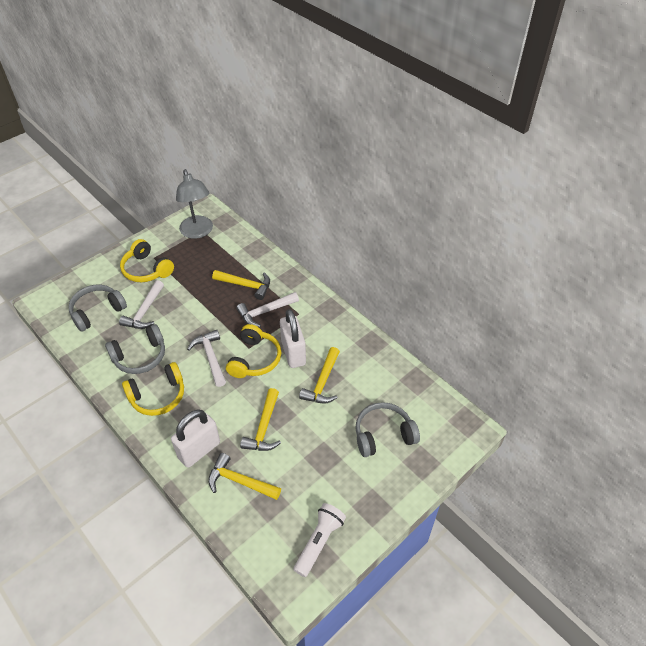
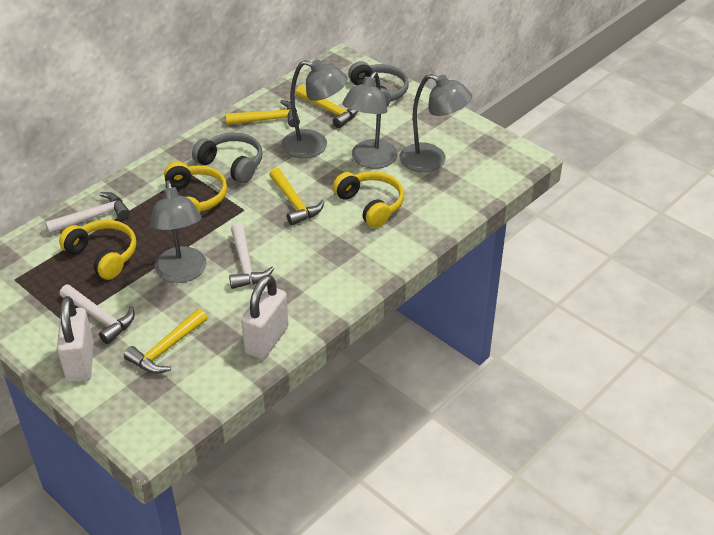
grey headphones: [69,285,127,332] [105,324,165,374] [355,402,420,457] = 3 -> [192,132,262,183] [348,61,409,106] = 2
grey lamp: [176,169,213,239] = 1 -> [150,180,206,283] [282,60,348,158] [342,71,398,169] [399,74,472,172] = 4
white flashlight: [294,503,346,577] = 1 -> none = 0

